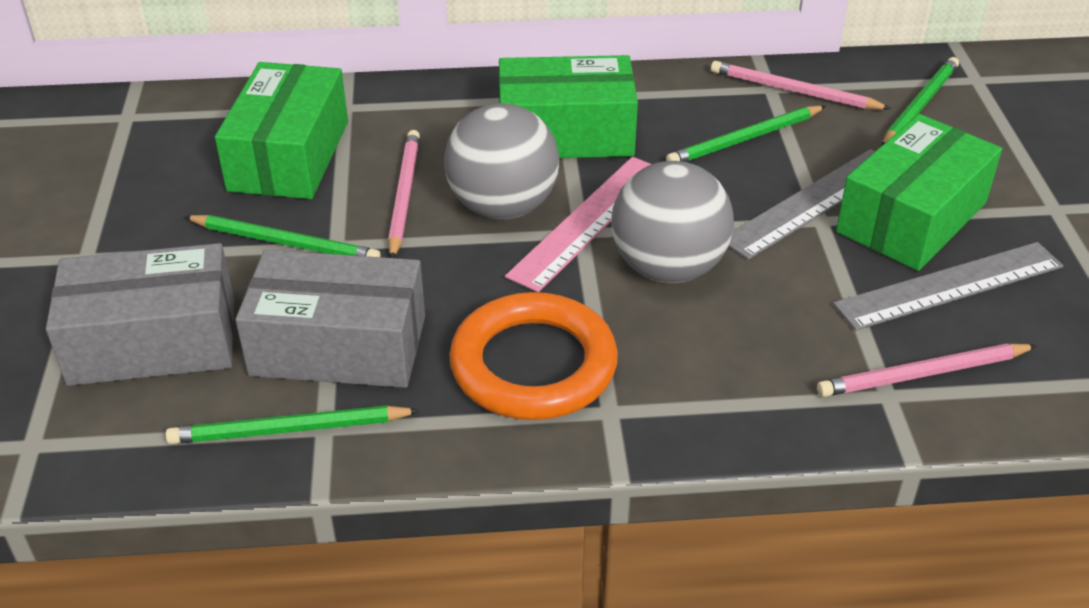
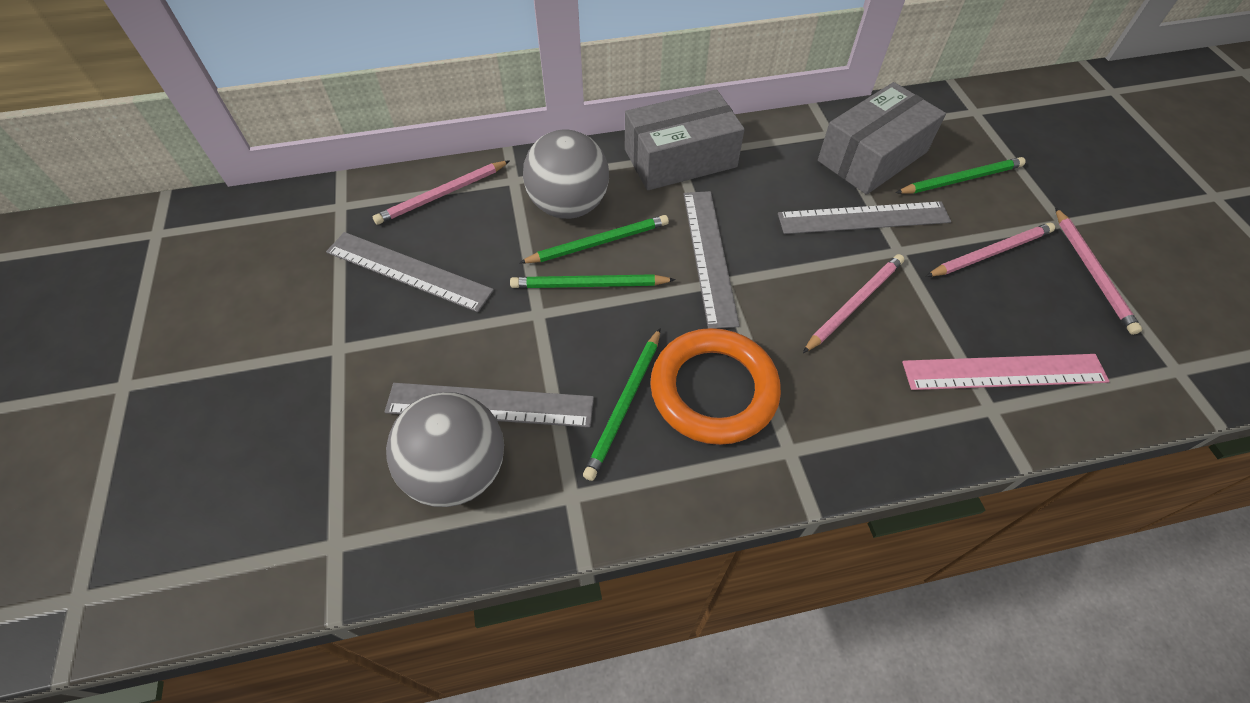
green box: [215,62,348,199] [499,55,638,158] [836,114,1002,271] = 3 -> none = 0
grey ruler: [729,149,875,260] [833,242,1063,330] = 2 -> [326,232,494,312] [384,383,594,428] [684,191,740,329] [778,201,951,234] = 4
pink pencil: [388,130,420,258] [711,61,891,110] [817,344,1037,397] = 3 -> [373,160,510,225] [803,254,904,353] [926,223,1055,277] [1055,208,1142,335] = 4

